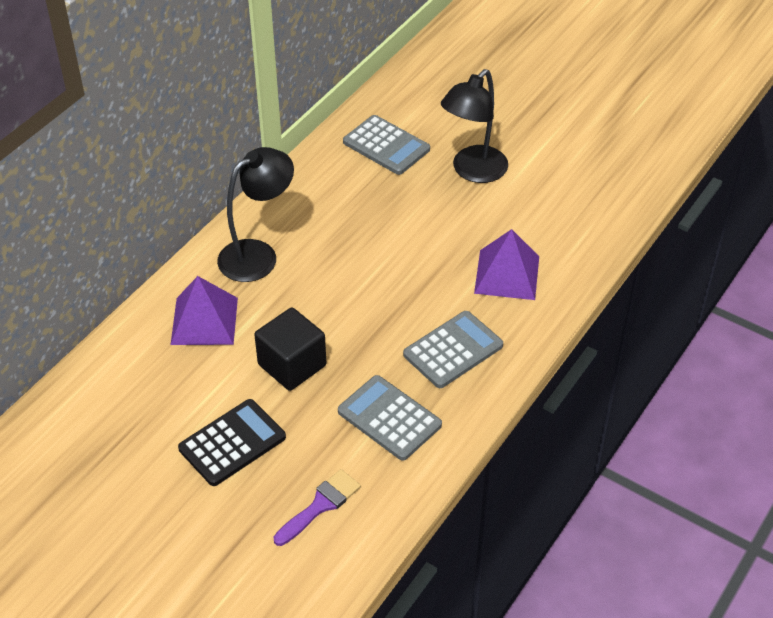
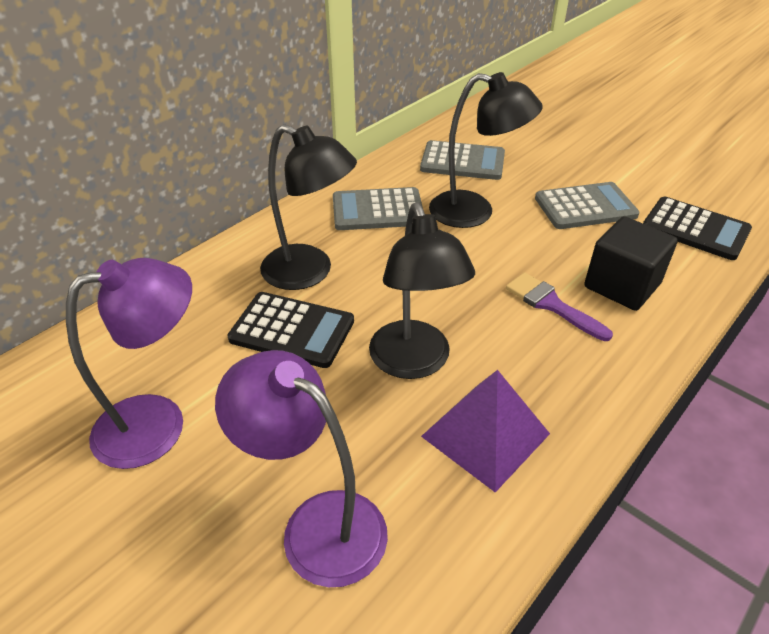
black calculator: [178,399,286,486] = 1 -> [228,292,354,368] [643,197,752,260] = 2
black lamp: [217,147,294,282] [441,69,508,183] = 2 -> [260,124,357,290] [369,202,475,379] [429,72,542,228] = 3
purple lamp: none = 0 -> [66,258,192,469] [215,350,388,587] = 2
purple pyramid: [171,276,238,345] [474,229,539,300] = 2 -> [421,370,550,492] = 1

